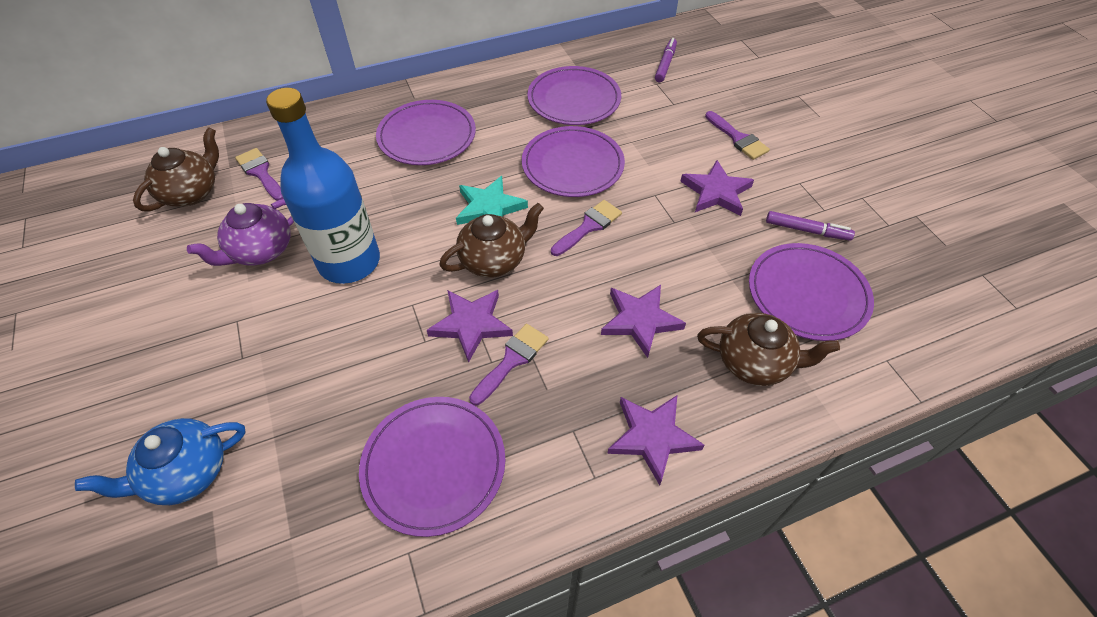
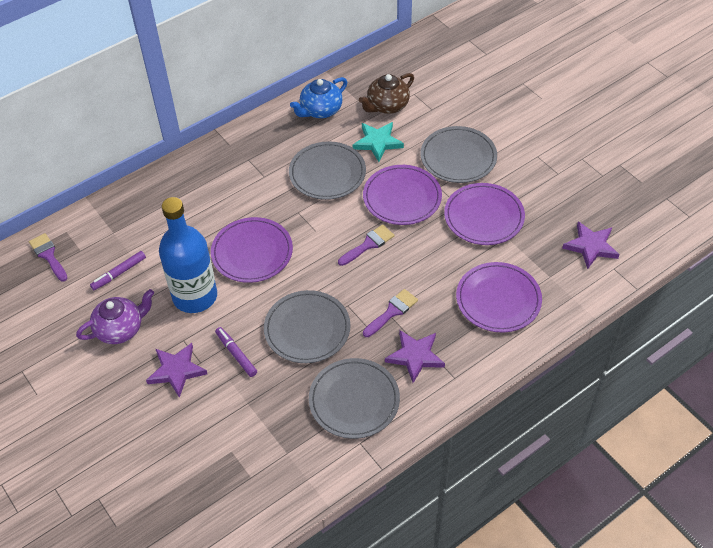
brown teapot: [133,127,219,212] [439,203,544,278] [697,313,840,386] = 3 -> [359,73,414,114] = 1
grey plate: none = 0 -> [264,290,351,363] [289,141,366,200] [309,358,400,439] [420,126,497,183] = 4
purple brush: [235,148,284,201] [469,324,549,405] [551,200,622,256] [705,111,770,160] = 4 -> [29,233,67,281] [338,224,394,266] [363,289,418,337] = 3
purple plate: [359,397,505,537] [376,100,476,165] [522,126,625,197] [527,66,621,125] [749,243,874,341] = 5 -> [211,217,293,283] [363,165,442,225] [444,183,525,245] [456,262,542,332] = 4
purple star: [427,290,513,363] [601,285,686,358] [607,395,705,485] [680,160,754,216] = 4 -> [146,343,207,398] [385,330,445,383] [562,221,620,269] = 3

